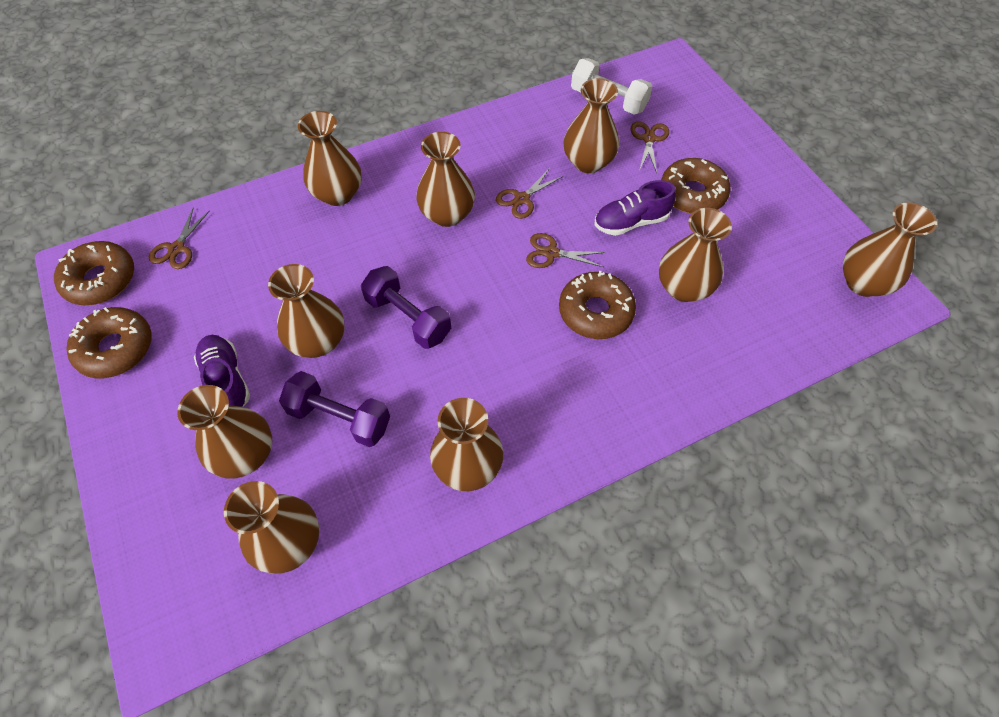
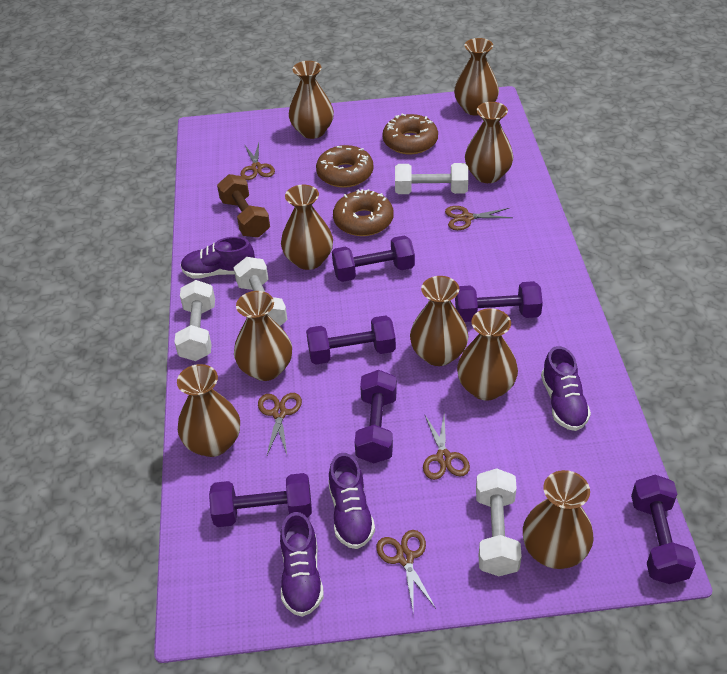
brown donut: [54,241,134,305] [66,307,152,378] [559,271,636,339] [661,158,730,214] = 4 -> [316,145,374,188] [333,189,393,236] [383,114,438,155] = 3
brown dumbbell: none = 0 -> [217,174,270,238] = 1
brown scissors: [149,209,210,269] [496,168,563,219] [526,233,606,268] [631,121,669,173] = 4 -> [241,143,275,180] [258,393,302,455] [376,530,435,614] [423,415,470,480] [445,206,513,230] = 5
purple dumbbell: [279,371,390,447] [361,266,451,349] = 2 -> [209,473,312,527] [306,315,396,365] [332,236,415,282] [355,370,397,463] [455,281,543,322] [631,475,696,584] = 6
purple shoe: [194,335,250,407] [595,180,676,236] = 2 -> [181,237,255,279] [280,512,324,617] [328,453,375,549] [541,346,591,431] = 4
white dumbbell: [571,58,653,115] = 1 -> [174,280,215,361] [234,257,287,326] [395,163,468,194] [476,468,522,576] = 4

